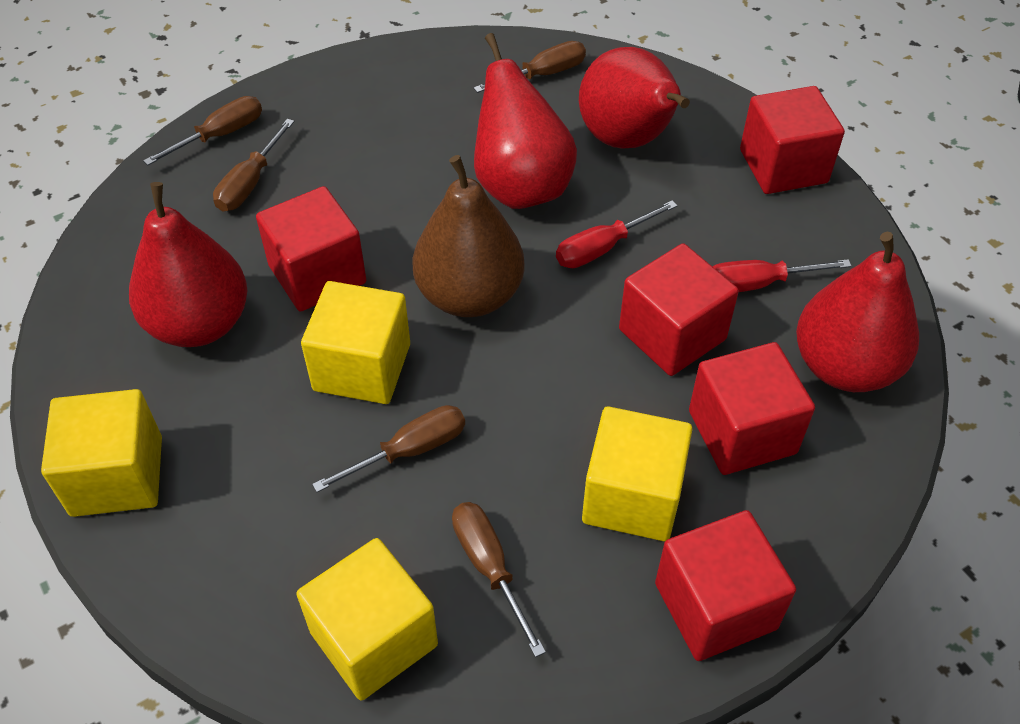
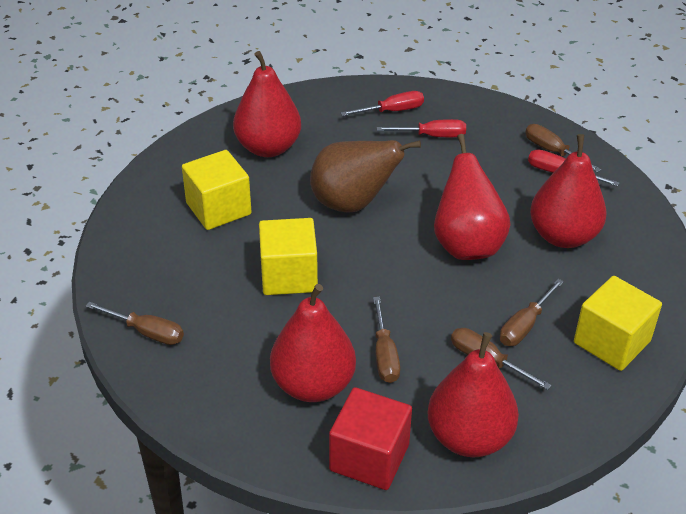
red cube: [256,186,366,312] [619,243,739,376] [655,510,796,661] [689,342,815,475] [740,86,845,194] = 5 -> [329,387,412,490] = 1
red pear: [129,182,248,347] [474,33,577,209] [579,47,690,149] [796,232,919,392] = 4 -> [233,51,301,157] [270,284,356,402] [428,332,519,458] [434,134,511,260] [530,134,607,248] = 5
red screwdriver: [556,200,678,268] [713,259,852,292] = 2 -> [341,91,424,116] [377,119,466,137] [528,149,620,186] = 3
yellow cube: [41,389,162,517] [296,538,438,700] [301,281,410,404] [582,406,693,541] = 4 -> [182,150,252,230] [259,218,318,295] [574,276,662,371] = 3

